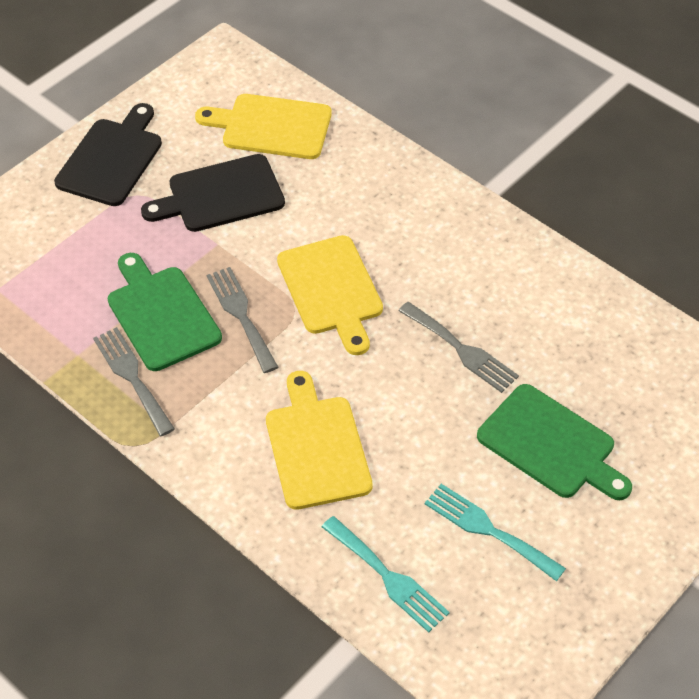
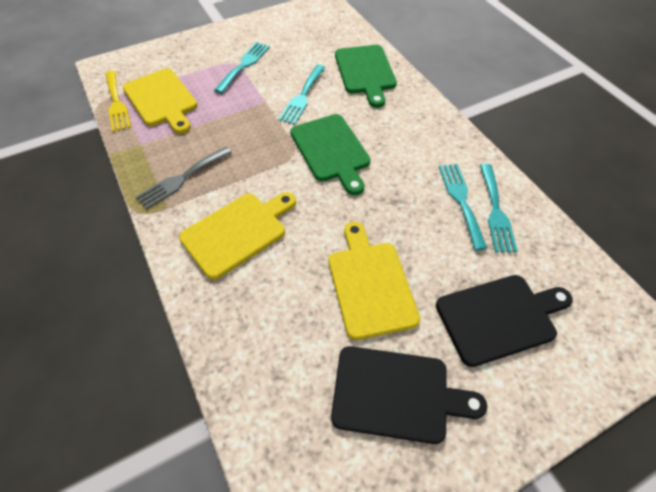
grey fork: [93,327,175,436] [207,267,278,373] [399,302,519,393] = 3 -> [136,146,232,209] = 1
turquoise fork: [322,516,450,633] [425,484,566,581] = 2 -> [214,42,270,93] [279,65,325,125] [439,164,487,250] [480,164,518,252] = 4
yellow fork: none = 0 -> [105,71,131,132] = 1

